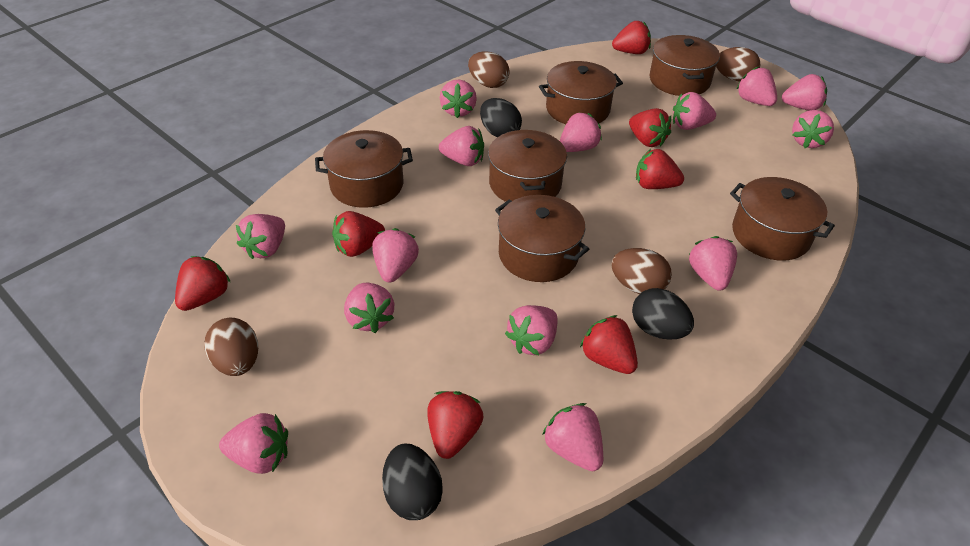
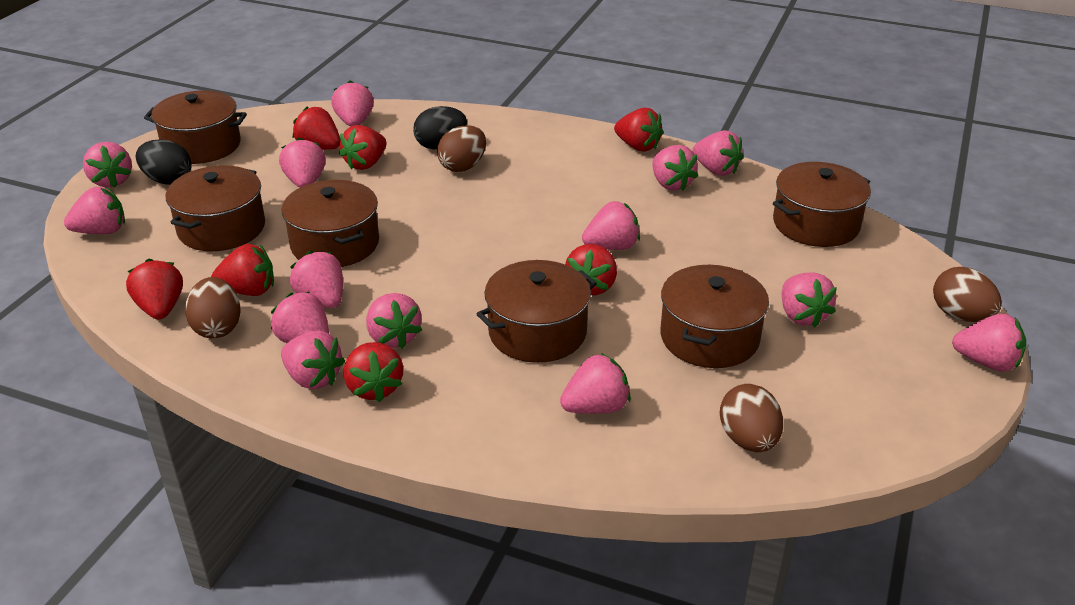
black egg: [382,444,443,520] [480,98,522,137] [632,288,694,340] = 3 -> [136,139,192,185] [413,106,467,149] = 2

